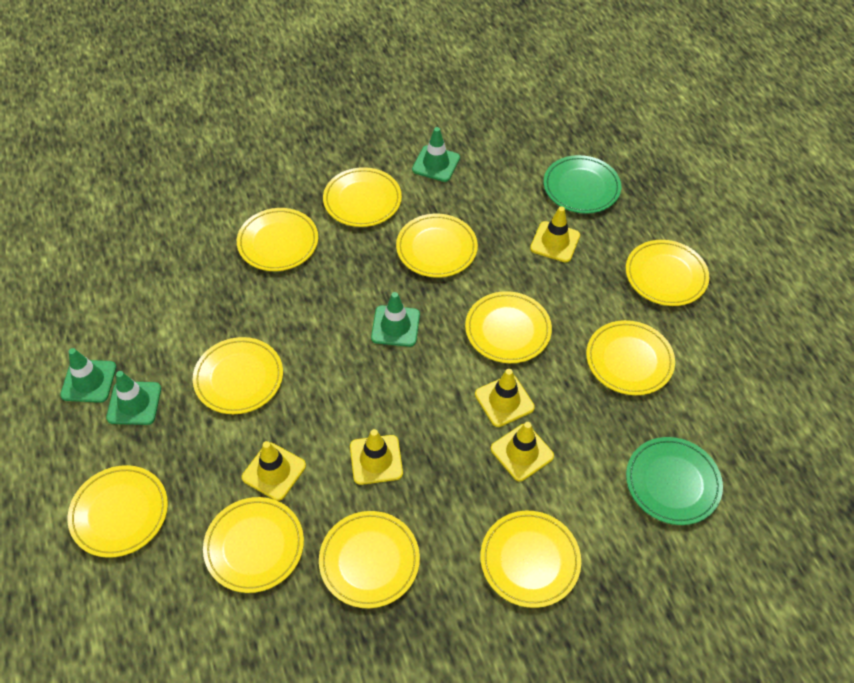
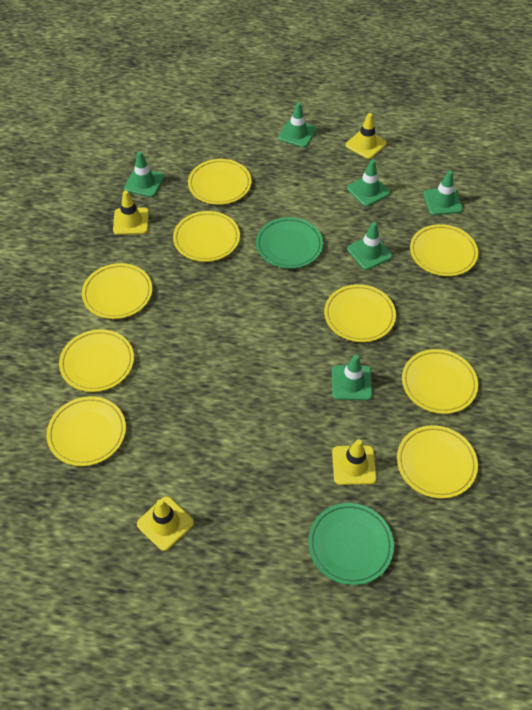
green traffic cone: [60,348,116,403] [106,371,161,425] [371,292,420,347] [412,127,460,182] = 4 -> [124,151,164,197] [278,102,317,148] [332,355,372,400] [347,159,390,206] [347,222,393,270] [423,170,463,215] = 6
yellow plate: [68,465,168,558] [193,337,283,414] [203,497,304,593] [237,208,318,271] [319,511,420,608] [323,167,402,227] [396,214,478,278] [465,291,552,363] [480,511,581,608] [586,320,675,395] [626,240,709,306] = 11 -> [46,396,126,466] [59,329,134,392] [82,263,152,319] [173,211,240,262] [188,159,251,205] [324,284,396,342] [397,425,478,499] [402,349,478,414] [410,224,478,276] = 9
yellow traffic cone: [242,441,306,501] [350,429,403,485] [475,369,535,427] [491,422,554,481] [530,206,580,262] = 5 -> [113,190,149,235] [137,496,194,551] [332,439,377,485] [346,113,387,159] = 4

